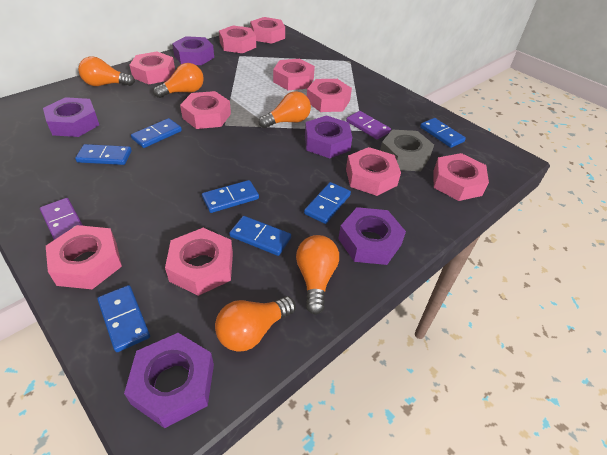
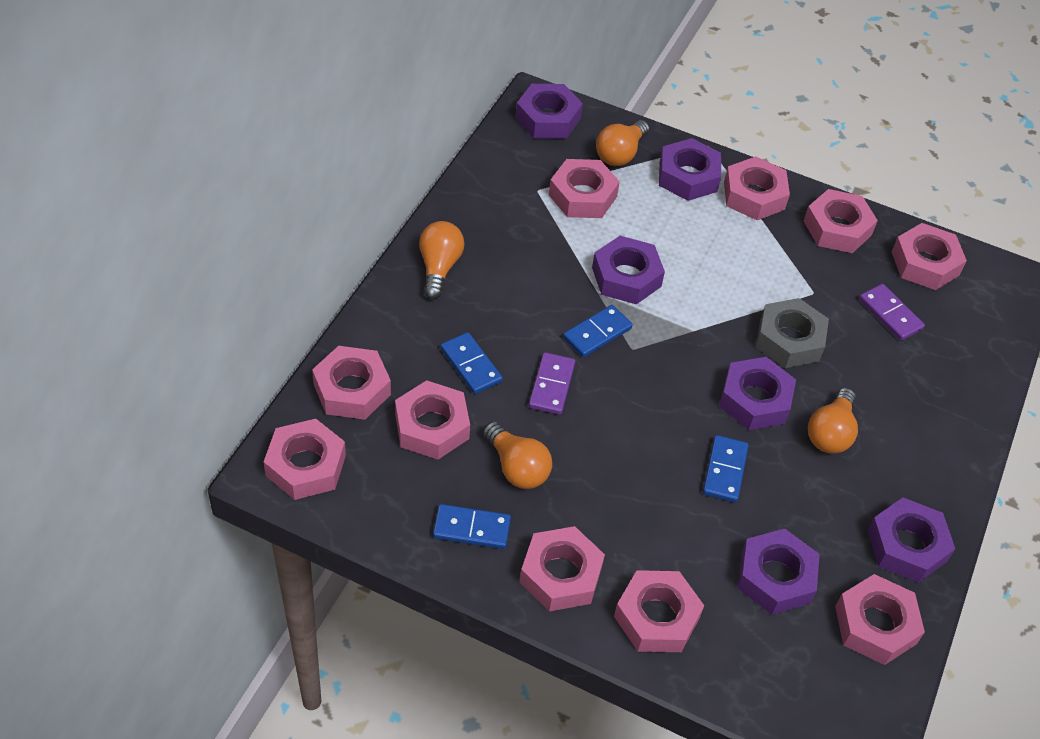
blue domino: [75,144,132,165] [97,285,150,352] [131,118,182,148] [202,180,259,213] [229,216,291,256] [304,182,351,224] [420,118,466,148] = 7 -> [433,504,511,549] [441,332,502,394] [563,305,632,357] [703,435,749,502] = 4
orange light bulb: [78,56,135,86] [153,63,204,98] [215,296,296,352] [259,91,311,128] [296,235,339,315] = 5 -> [419,221,465,299] [483,421,552,489] [596,120,649,166] [808,388,858,454] = 4
purple nut: [43,97,99,137] [124,333,214,428] [172,36,214,65] [305,115,352,158] [338,207,406,265] = 5 -> [516,84,583,139] [592,236,665,304] [659,138,721,201] [719,357,796,430] [737,529,820,615] [867,498,955,583] = 6

